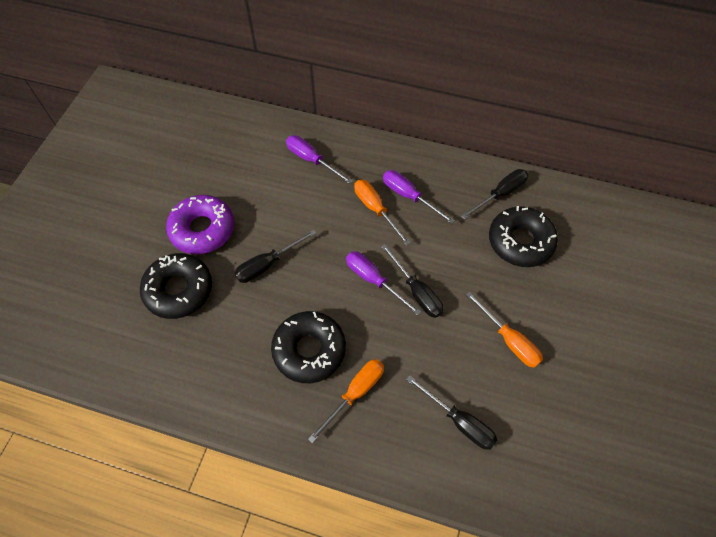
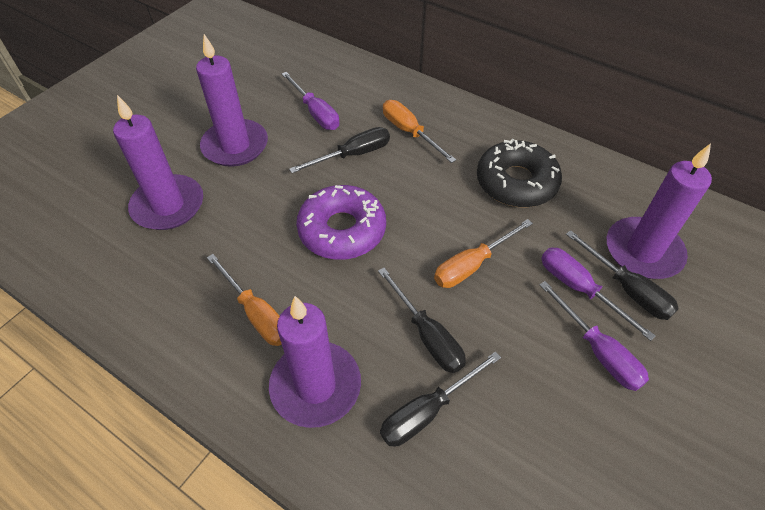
black donut: [140,253,212,319] [271,311,346,383] [489,206,558,267] = 3 -> [477,139,562,207] = 1
purple candle: none = 0 -> [113,95,203,230] [196,34,268,167] [269,296,361,428] [607,143,712,279] = 4

